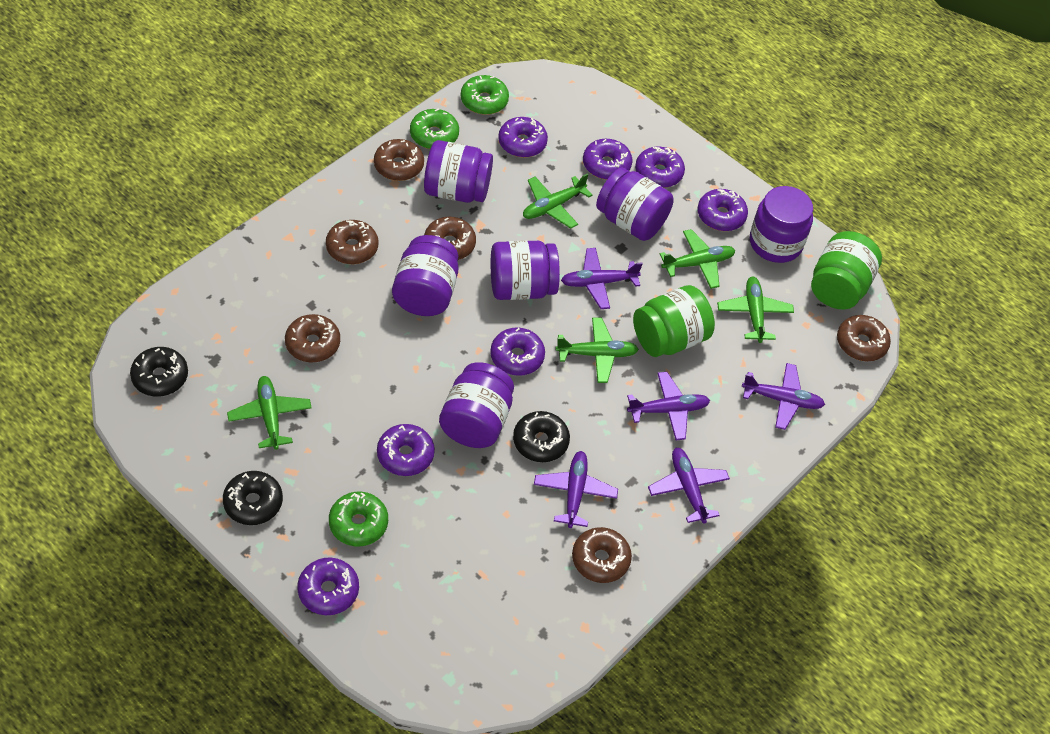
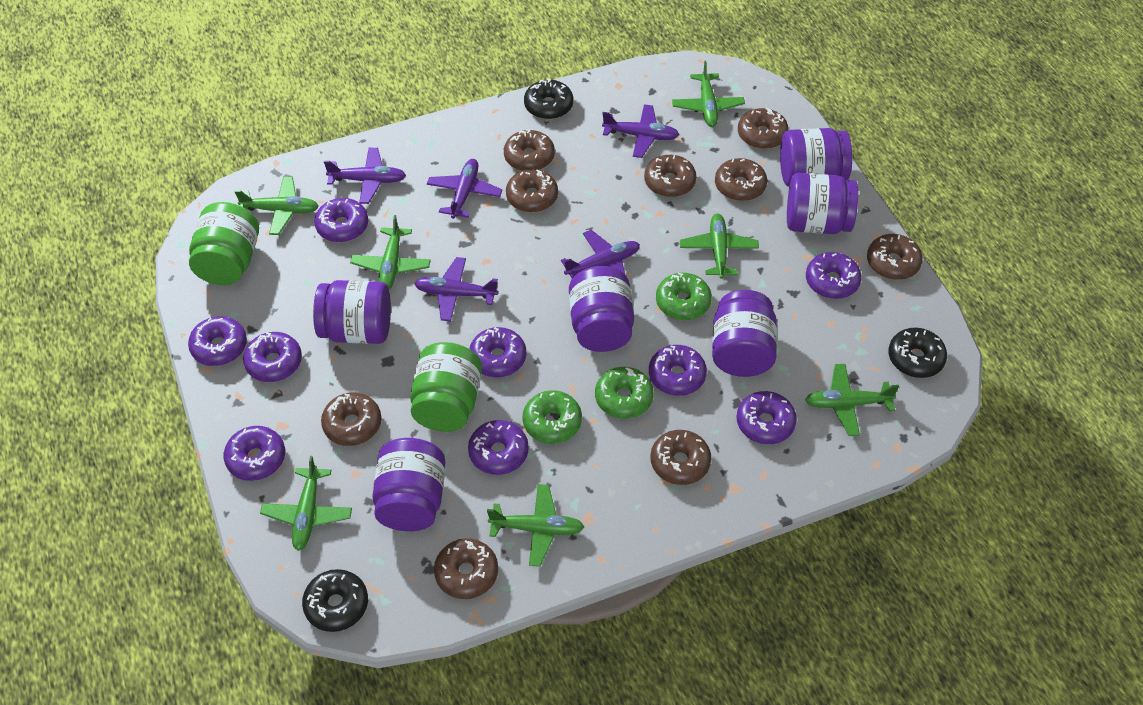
brown donut: [285,314,340,363] [326,220,379,264] [374,139,424,181] [424,217,476,260] [572,527,632,583] [837,315,891,361] = 6 -> [321,393,381,446] [434,538,498,599] [504,129,555,171] [506,169,558,213] [644,155,696,197] [650,430,711,485] [715,158,767,201] [738,108,789,149] [867,234,923,280] = 9
green plane: [227,376,312,450] [523,173,592,229] [555,317,639,383] [660,229,736,289] [717,277,794,343] = 5 -> [234,177,319,235] [260,456,352,551] [350,215,431,290] [487,484,584,566] [672,61,745,127] [680,213,759,279] [805,364,899,436] = 7
purple donut: [297,557,359,615] [377,424,435,476] [490,327,545,376] [498,117,548,158] [583,139,632,180] [635,147,685,188] [697,189,748,231] = 7 -> [188,316,247,366] [224,426,285,481] [243,332,302,382] [314,198,368,242] [468,420,529,475] [469,327,526,377] [649,345,707,396] [736,391,797,444] [806,252,862,299] = 9

